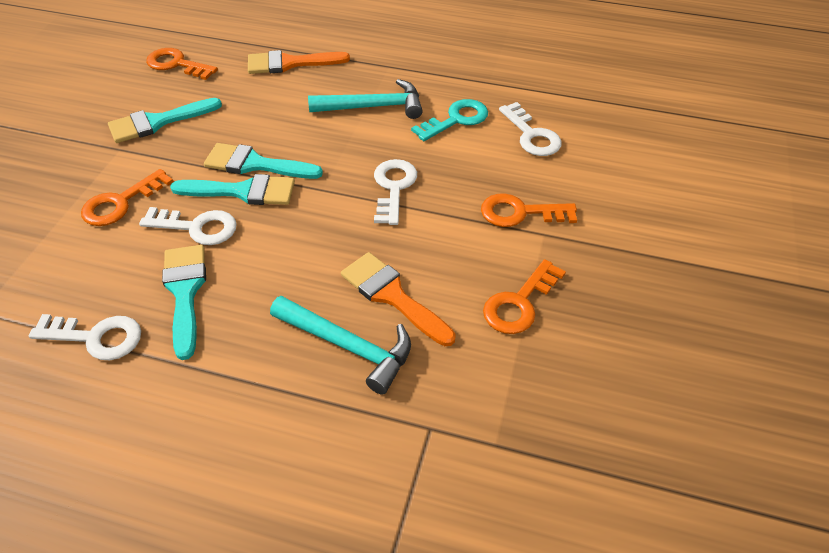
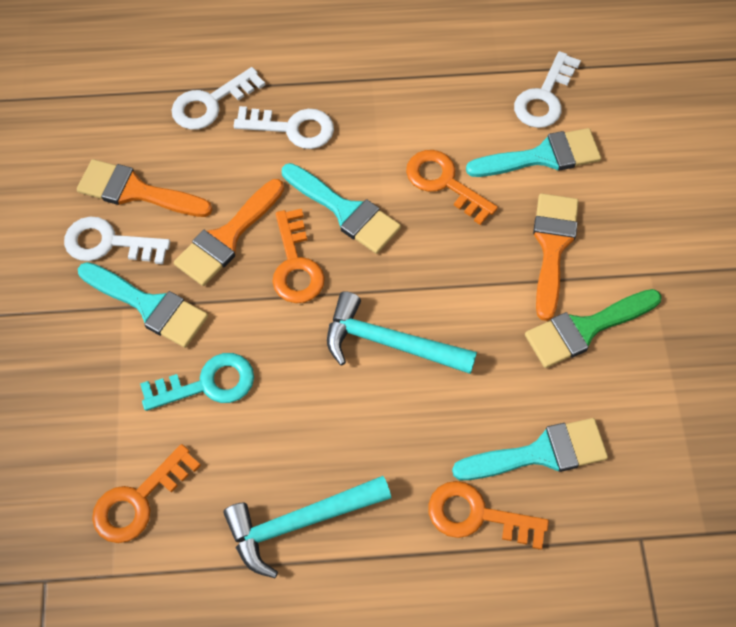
green brush: none = 0 -> [525,289,662,368] = 1
orange brush: [248,50,350,74] [341,252,456,346] = 2 -> [77,159,213,217] [174,179,284,286] [533,193,579,321] = 3

